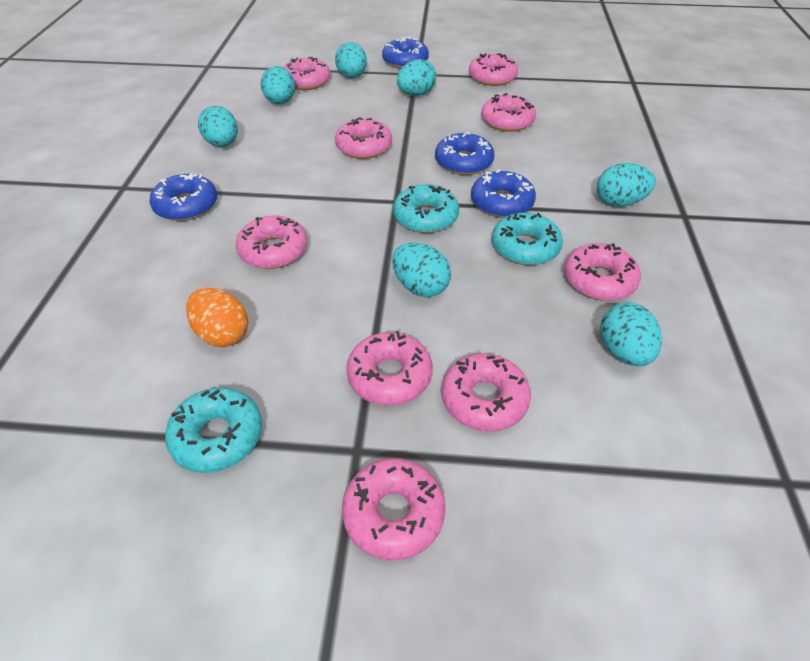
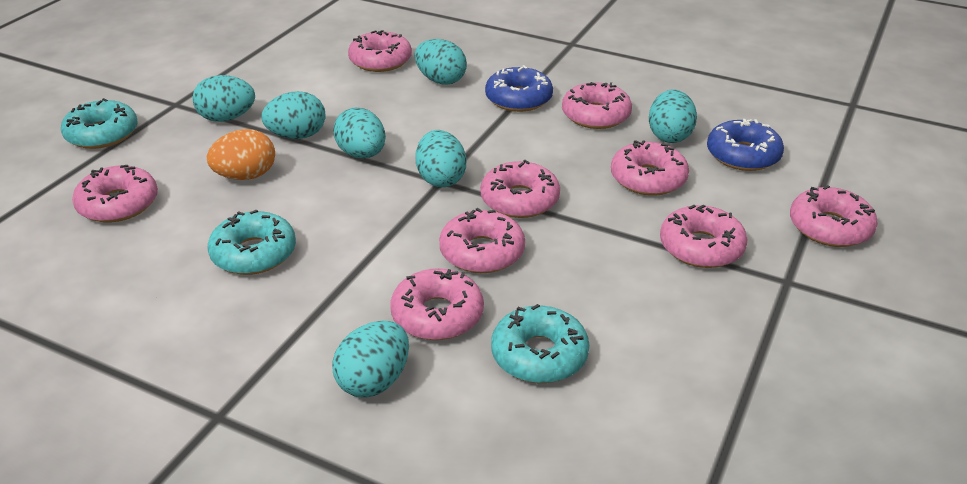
blue donut: [150,173,217,221] [382,37,429,69] [435,131,494,175] [471,169,536,218] = 4 -> [485,65,553,112] [707,119,784,171] = 2

